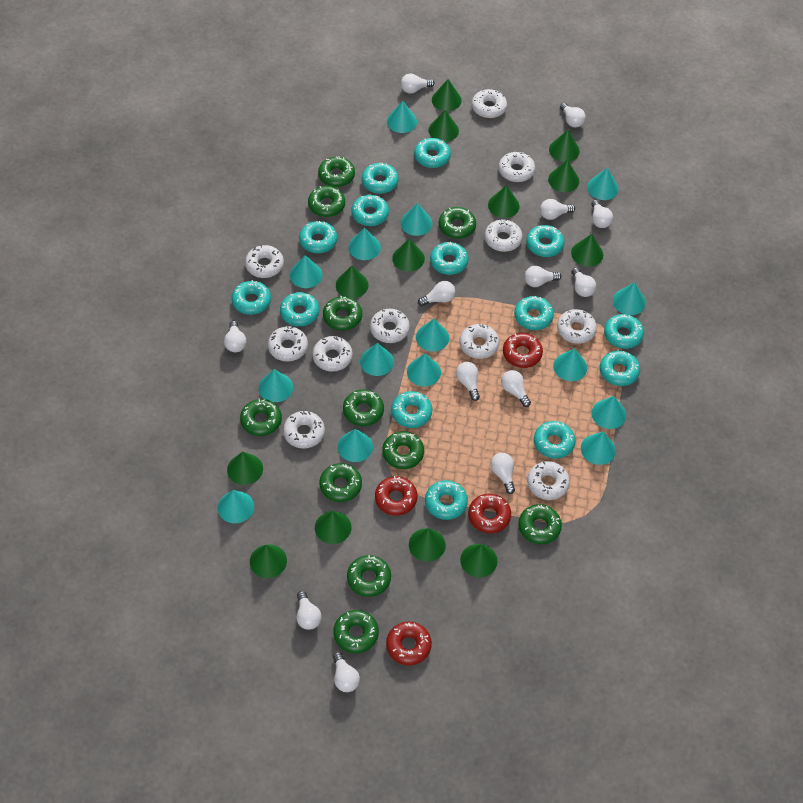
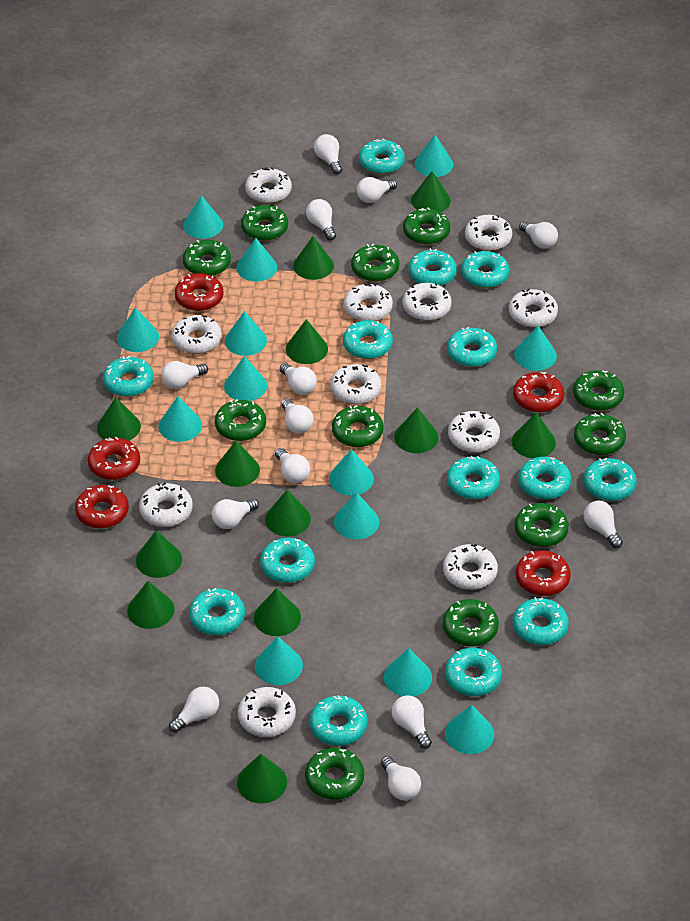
green cone: [227,452,263,485] [250,544,287,578] [315,511,352,544] [336,266,369,298] [392,238,425,271] [409,528,446,562] [429,110,459,142] [432,79,462,111] [460,544,498,577] [488,185,520,218] [548,160,579,192] [549,130,580,162] [571,234,603,267] = 13 -> [97,397,141,441] [127,581,175,629] [136,530,182,578] [215,441,260,487] [237,754,287,804] [254,588,301,636] [265,490,311,537] [286,319,328,364] [293,236,334,280] [394,407,438,453] [411,171,451,212] [512,412,556,458] = 12
red donut: [375,476,418,516] [386,622,432,665] [468,494,511,533] [503,333,543,368] = 4 -> [75,485,129,529] [88,437,140,480] [175,273,224,311] [513,372,564,413] [516,550,571,596] = 5
turquoise cone: [218,490,254,523] [259,369,293,402] [290,255,323,288] [338,429,373,462] [348,227,381,260] [360,343,394,376] [387,101,417,133] [401,203,433,236] [407,353,441,386] [416,319,449,352] [553,348,587,381] [581,432,616,465] [587,168,619,200] [591,396,626,429] [613,282,646,315] = 15 -> [117,307,159,352] [158,396,202,442] [183,195,223,239] [224,356,267,401] [225,311,267,356] [237,238,277,282] [255,637,303,685] [329,449,374,496] [334,492,379,539] [384,648,432,696] [414,135,453,177] [445,705,494,754] [514,326,557,370] = 13

